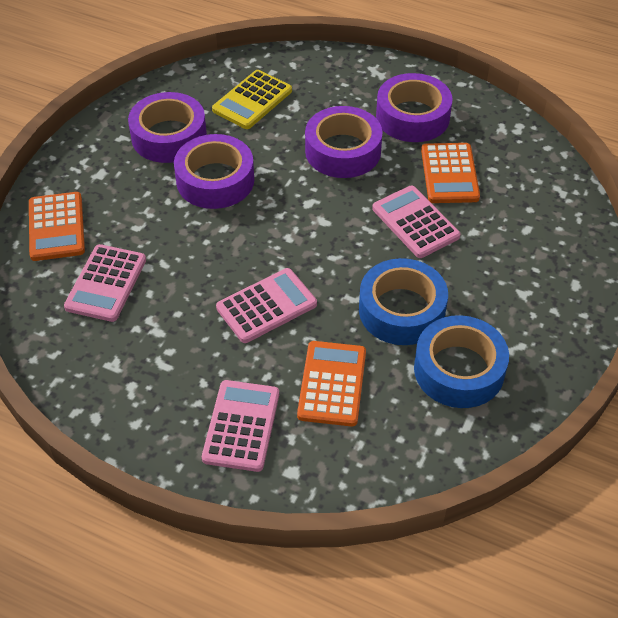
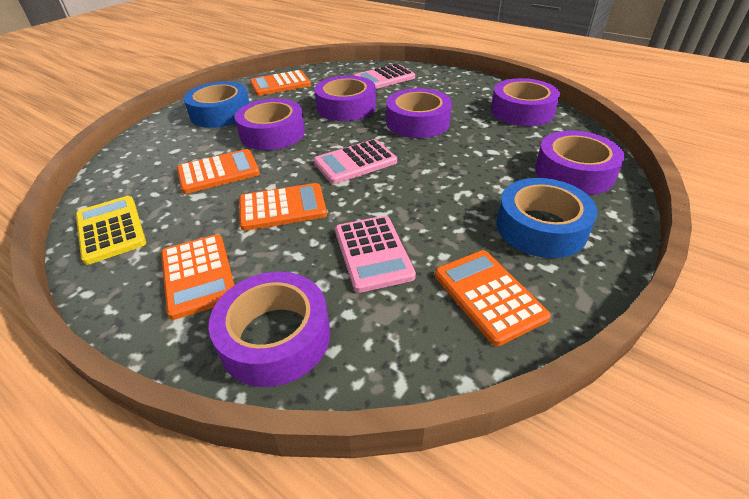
orange calculator: [29,192,85,261] [297,341,366,427] [421,143,480,203] = 3 -> [161,234,234,320] [177,149,260,194] [239,183,327,231] [250,70,311,96] [435,250,551,346] = 5
pink calculator: [64,244,146,322] [202,380,279,472] [216,268,317,343] [372,186,460,258] = 4 -> [314,139,397,184] [335,216,416,293] [353,64,415,89] = 3
purple tape: [128,92,207,163] [174,134,254,209] [305,106,382,178] [376,73,453,142] = 4 -> [208,272,330,387] [235,98,305,150] [315,75,376,121] [386,88,452,138] [491,78,560,126] [535,131,625,195] = 6

